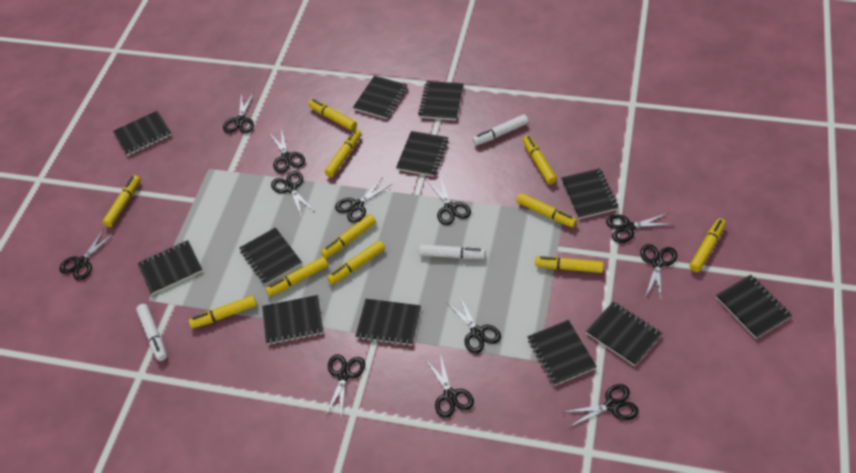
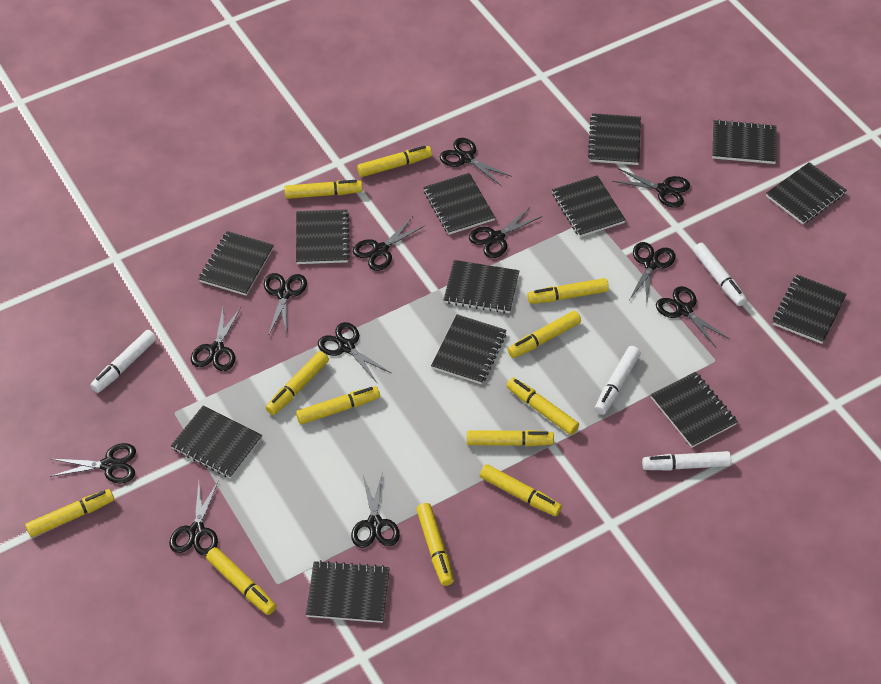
black notebook: [113,111,172,156] [138,240,203,295] [239,227,302,285] [262,295,323,345] [353,75,407,119] [355,299,421,346] [396,131,449,177] [418,81,464,121] [527,320,597,386] [561,168,619,219] [586,302,662,366] [716,274,792,339] = 12 -> [171,406,262,478] [199,231,274,296] [296,209,350,264] [306,560,390,623] [423,173,495,235] [431,314,506,384] [443,260,520,313] [552,175,626,237] [588,113,641,165] [651,372,738,448] [712,119,777,164] [766,162,847,224] [773,275,847,344] = 13
white marker: [136,304,167,361] [419,244,486,259] [472,114,528,146] = 3 -> [90,330,157,393] [595,346,641,415] [642,451,731,471] [693,243,747,306] = 4
yellow marker: [103,175,141,227] [189,295,257,328] [265,257,328,296] [308,99,357,131] [321,214,376,259] [325,129,361,177] [327,240,385,284] [516,193,577,228] [523,136,557,184] [535,256,604,273] [689,218,726,272] = 11 -> [25,489,114,537] [206,547,276,615] [266,351,329,415] [284,180,363,199] [296,386,380,424] [357,146,432,177] [416,503,454,586] [467,430,554,446] [480,464,562,516] [506,377,579,435] [508,311,581,358] [527,278,609,304] = 12

